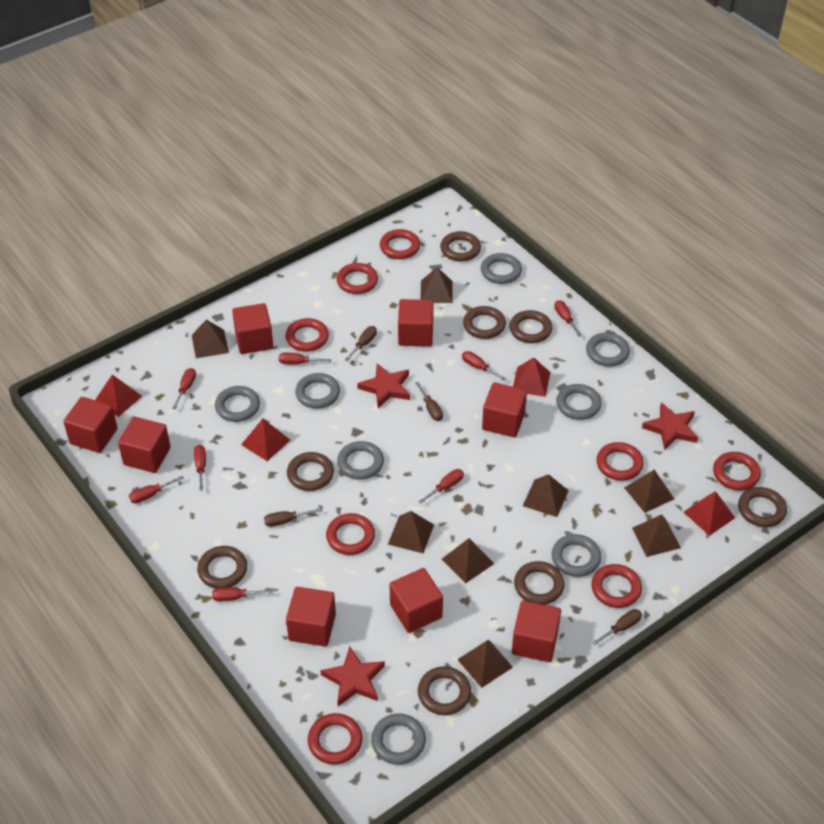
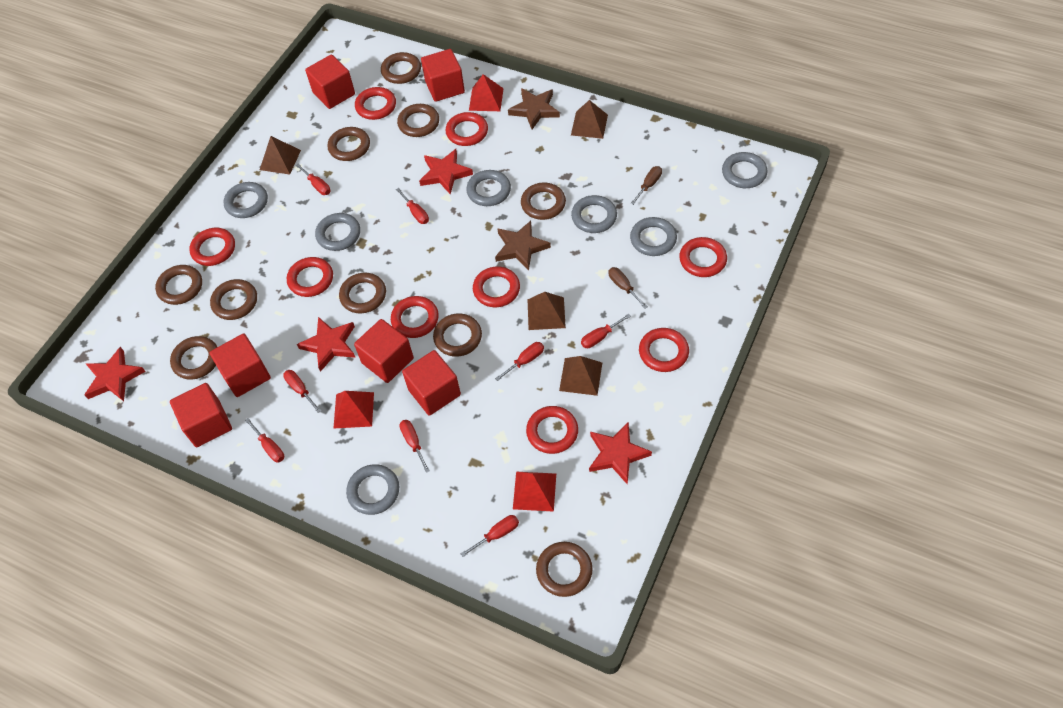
brown pyramid: [192,319,229,358] [388,511,434,554] [421,267,453,303] [442,538,494,583] [457,639,513,688] [523,474,569,517] [624,470,674,513] [632,514,681,557] = 8 -> [260,136,301,174] [528,292,566,330] [559,356,602,396] [571,100,608,139] = 4
brown ring: [197,546,247,588] [287,452,334,491] [418,667,471,715] [440,231,481,261] [463,306,506,339] [509,310,552,343] [514,561,565,605] [738,487,787,527] = 8 -> [155,265,202,305] [170,336,217,380] [210,279,257,320] [327,127,370,161] [339,273,386,313] [381,52,421,84] [397,104,439,137] [433,314,482,357] [521,182,566,220] [536,542,593,597] = 10
brown screwdriver: [264,508,322,527] [345,326,377,361] [415,382,443,421] [592,609,642,646] = 4 -> [608,267,648,308] [630,166,662,205] = 2
brown star: none = 0 -> [495,221,551,270] [508,88,560,129] = 2
grey ring: [215,386,260,422] [295,373,340,409] [337,441,384,480] [371,714,426,765] [481,253,522,284] [552,534,601,577] [556,384,602,420] [586,333,630,366] = 8 -> [224,182,268,218] [315,213,360,251] [346,464,399,515] [466,170,511,206] [571,195,617,233] [630,217,677,256] [722,152,768,188] = 7
red cube: [63,397,117,453] [118,417,171,473] [232,303,273,354] [286,587,336,647] [390,568,443,633] [398,299,433,347] [482,382,527,438] [512,600,561,662] = 8 -> [170,383,232,447] [210,333,271,397] [305,54,355,109] [354,319,414,383] [402,350,461,416] [421,49,465,102] = 6
red pyramid: [95,375,142,417] [241,419,290,461] [513,357,550,397] [683,491,735,536] = 4 -> [333,391,374,429] [469,74,504,111] [513,472,556,512] = 3
red ring: [285,318,329,352] [308,713,362,764] [326,513,375,555] [337,263,378,294] [380,229,420,259] [592,564,642,608] [597,442,644,481] [713,452,761,491] = 8 -> [189,228,235,266] [287,257,333,297] [355,87,396,120] [391,296,439,338] [445,112,488,146] [473,267,520,307] [526,406,578,454] [639,328,689,372] [679,237,727,277] = 9
red star: [320,646,385,706] [357,364,410,408] [642,403,698,450] = 3 -> [85,347,146,401] [297,317,356,372] [419,149,473,195] [589,422,652,484] = 4

